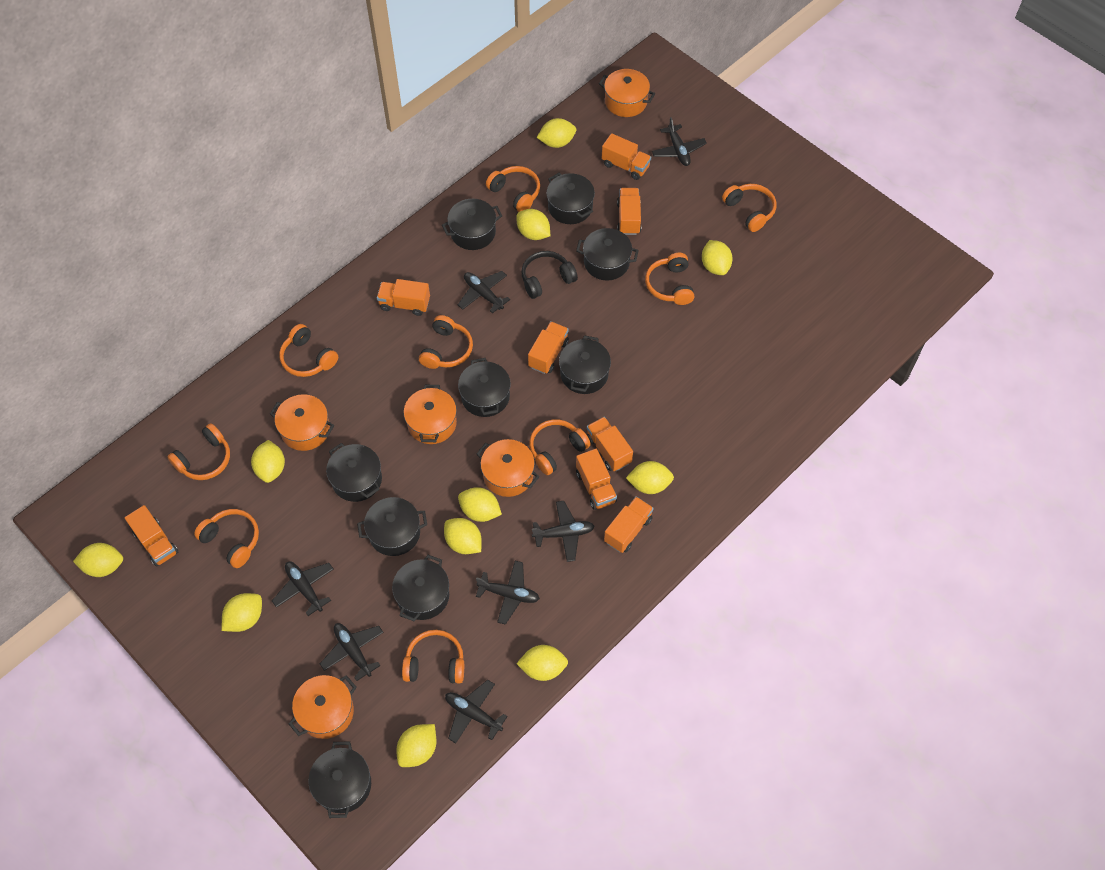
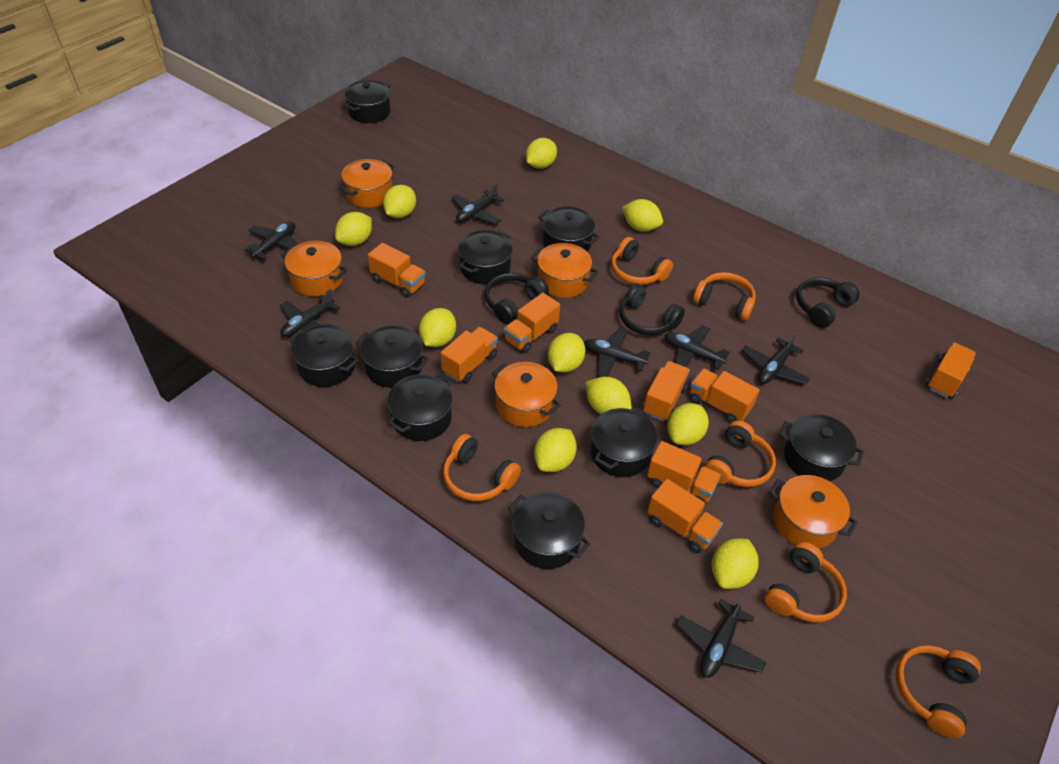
black headphones: [521,251,578,299] = 1 -> [485,273,549,324] [620,284,685,335] [796,277,860,328] = 3
orange headphones: [168,423,230,480] [194,509,259,568] [279,324,338,377] [402,630,464,684] [419,315,473,369] [486,166,540,212] [529,419,591,475] [645,253,694,305] [722,184,776,232] = 9 -> [443,434,521,501] [611,237,673,285] [693,272,756,321] [704,420,776,487] [765,542,847,622] [895,645,981,739] = 6
yellow lemon: [73,543,123,577] [222,593,262,632] [251,440,285,483] [396,724,437,767] [444,518,482,554] [458,487,502,522] [516,209,550,240] [516,645,568,681] [537,118,576,148] [626,461,674,494] [702,240,733,275] = 11 -> [335,212,372,246] [383,185,416,218] [419,308,456,347] [526,138,557,169] [534,428,577,472] [548,333,585,373] [585,377,632,414] [622,199,663,232] [667,403,709,445] [712,538,759,589] = 10

